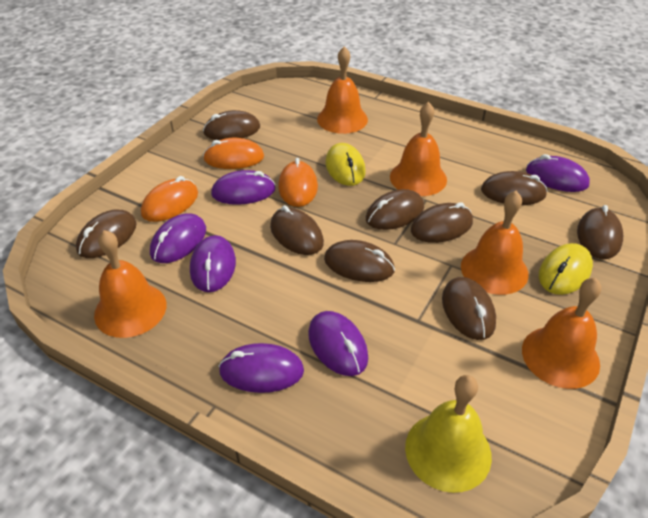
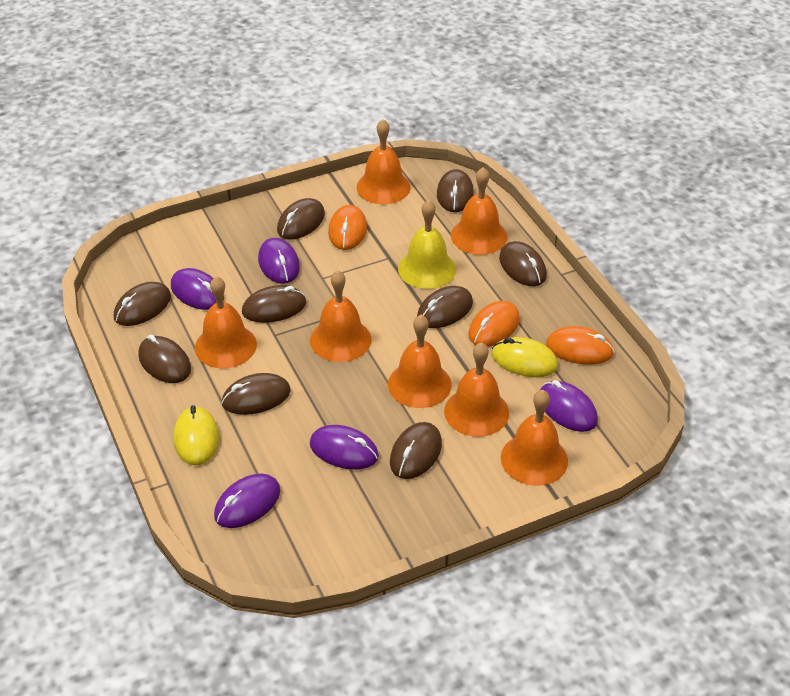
orange bell: [94,230,166,338] [317,46,368,134] [390,102,447,196] [461,191,529,295] [522,278,602,389] = 5 -> [195,276,257,368] [310,270,371,362] [356,119,411,204] [388,315,452,408] [444,342,509,437] [451,167,507,255] [501,390,568,486] = 7
purple mouse: [150,213,206,263] [190,235,236,292] [211,170,276,205] [218,343,304,393] [308,311,368,376] [526,154,590,192] = 6 -> [171,268,224,310] [214,473,280,528] [258,238,300,284] [310,425,379,470] [540,380,598,432] = 5

